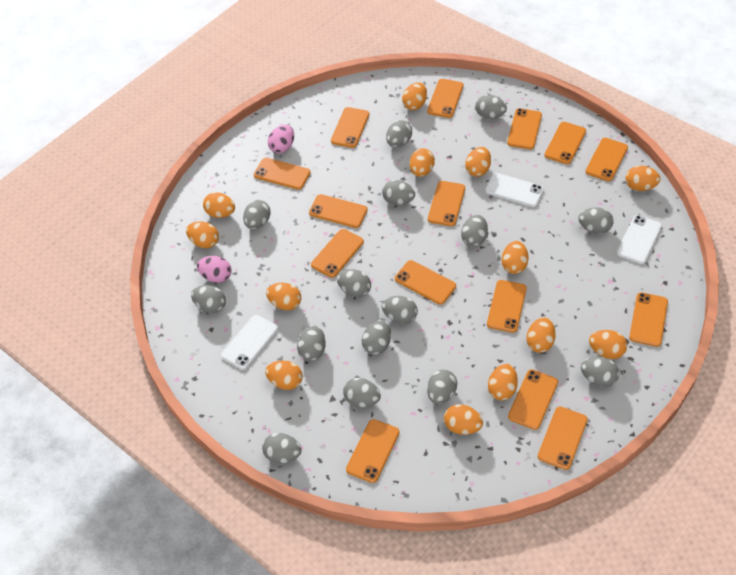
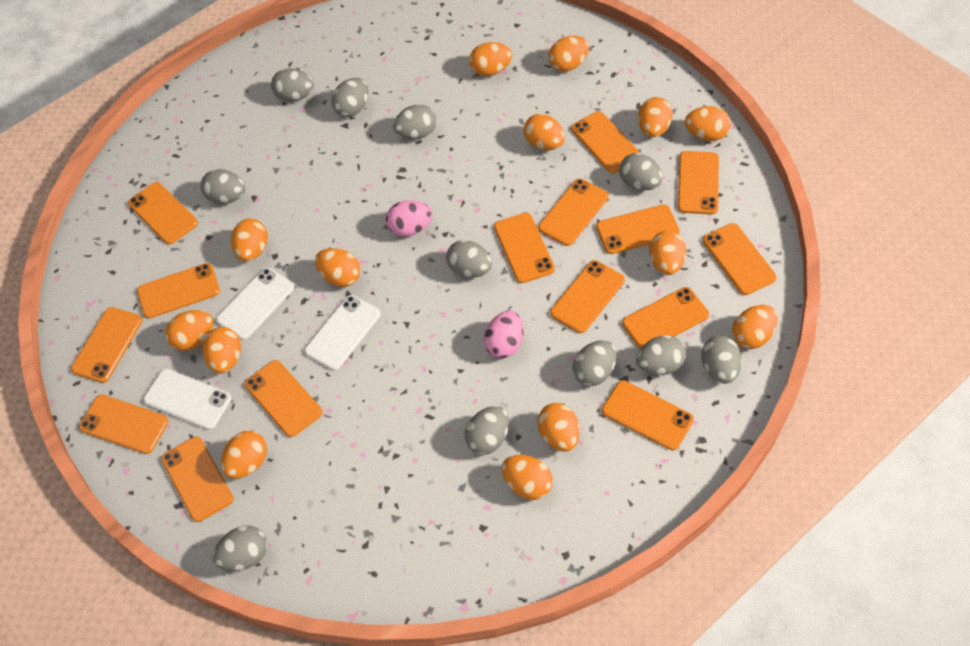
grey egg: [191,285,226,313] [243,200,271,229] [262,433,302,463] [297,326,326,361] [337,269,371,298] [343,378,381,408] [362,320,391,355] [382,180,415,205] [382,296,418,324] [386,120,412,147] [427,369,457,405] [461,215,488,247] [475,95,507,119] [578,207,614,234] [581,357,619,387] = 15 -> [200,169,245,204] [212,526,267,571] [271,68,314,102] [331,78,369,117] [393,104,437,139] [446,240,492,278] [464,406,509,455] [572,340,617,386] [619,153,663,191] [636,335,686,375] [701,336,742,384] = 11
orange egg: [186,221,219,248] [203,192,235,218] [265,361,303,390] [266,283,301,310] [402,82,427,110] [410,148,435,177] [444,404,483,435] [465,147,491,177] [488,364,518,400] [502,241,529,274] [527,318,556,353] [589,330,627,359] [625,166,661,191] = 13 -> [165,310,213,351] [202,327,241,373] [221,431,267,479] [231,218,268,261] [315,248,360,287] [469,42,512,76] [502,455,553,500] [524,114,565,150] [538,403,580,452] [548,36,589,72] [638,97,673,137] [649,231,686,275] [685,106,731,141] [732,305,778,349] = 14

